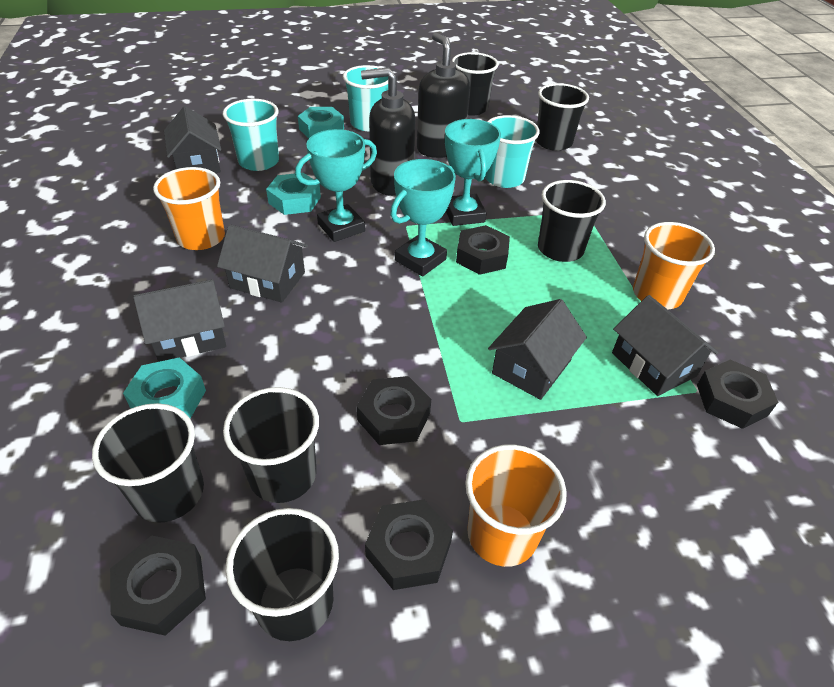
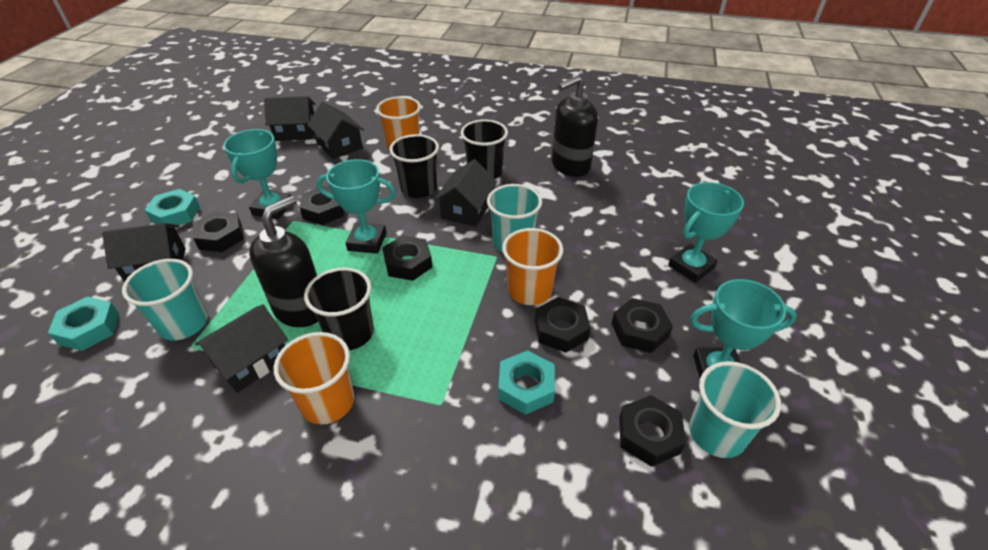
black cup: [92,403,204,523] [223,387,319,503] [225,508,339,641] [452,52,499,116] [536,83,589,151] [538,180,606,262] = 6 -> [304,268,374,350] [390,134,439,198] [461,119,508,179] = 3
black nut: [110,536,206,636] [357,376,431,445] [365,499,453,590] [456,225,510,275] [697,360,778,429] = 5 -> [193,211,244,252] [299,185,345,225] [382,235,433,281] [535,297,591,353] [612,298,673,353] [619,395,686,467] = 6
turquoise trophy: [295,129,377,242] [390,159,456,277] [445,119,501,226] = 3 -> [224,129,291,219] [317,159,396,254] [668,182,744,283] [690,279,797,378] = 4

